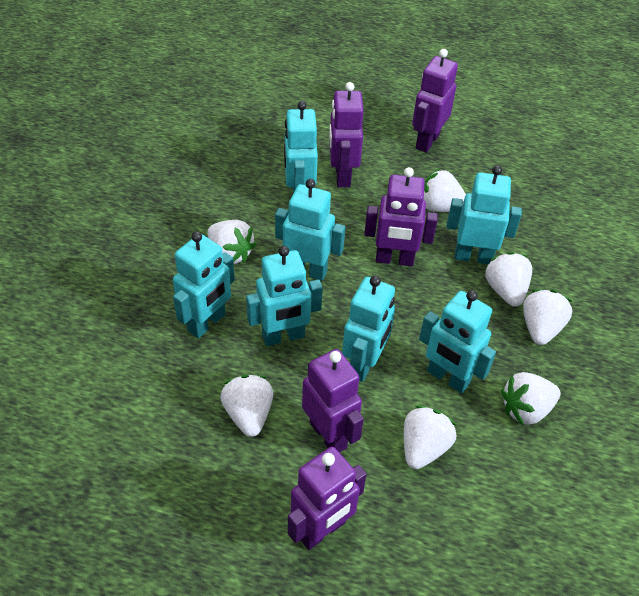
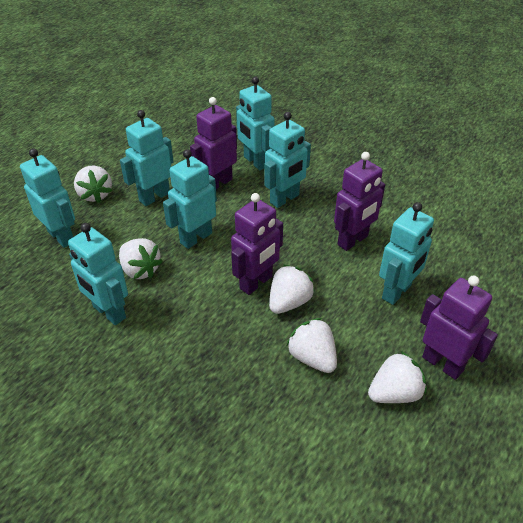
purple robot: [288,447,367,550] [302,349,364,453] [329,82,364,187] [364,167,438,267] [412,49,458,153] = 5 -> [190,97,237,189] [231,193,283,295] [334,152,385,251] [420,276,498,380] = 4
white strawberry: [207,220,256,264] [220,375,273,437] [404,405,457,469] [423,168,466,212] [485,252,532,307] [501,372,560,425] [523,289,572,345] = 7 -> [74,165,112,203] [119,238,163,279] [269,265,315,314] [286,318,337,373] [368,351,426,403] = 5

